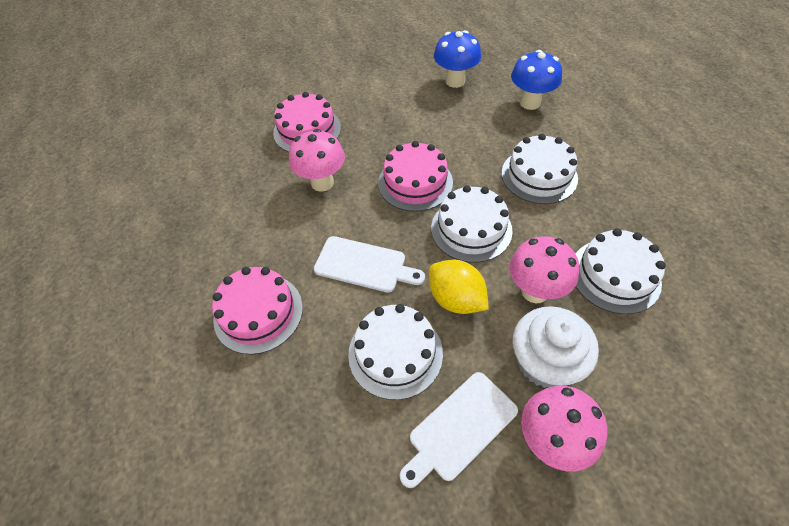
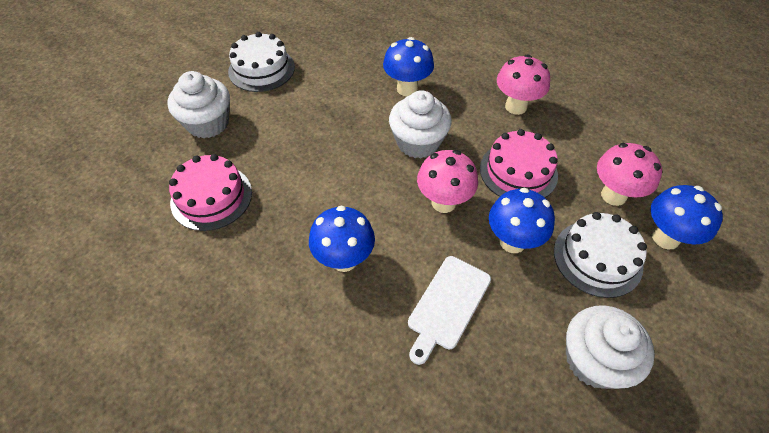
blue mushroom: [434,30,481,88] [511,50,562,110] = 2 -> [309,206,375,272] [383,37,434,97] [489,188,555,253] [651,185,723,250] = 4
pink cake: [212,267,303,355] [273,92,341,152] [378,141,453,212] = 3 -> [169,154,252,231] [480,129,558,198] = 2
white cake: [348,304,443,400] [431,185,513,263] [501,134,578,204] [575,228,666,314] = 4 -> [228,32,295,92] [554,212,647,298] = 2
white cupcake: [513,306,599,388] = 1 -> [167,71,230,139] [389,90,452,159] [566,305,655,389] = 3
white cutting board: [314,236,425,293] [400,372,518,488] = 2 -> [408,256,491,365] = 1
yellow lemon: [429,259,489,314] = 1 -> none = 0

